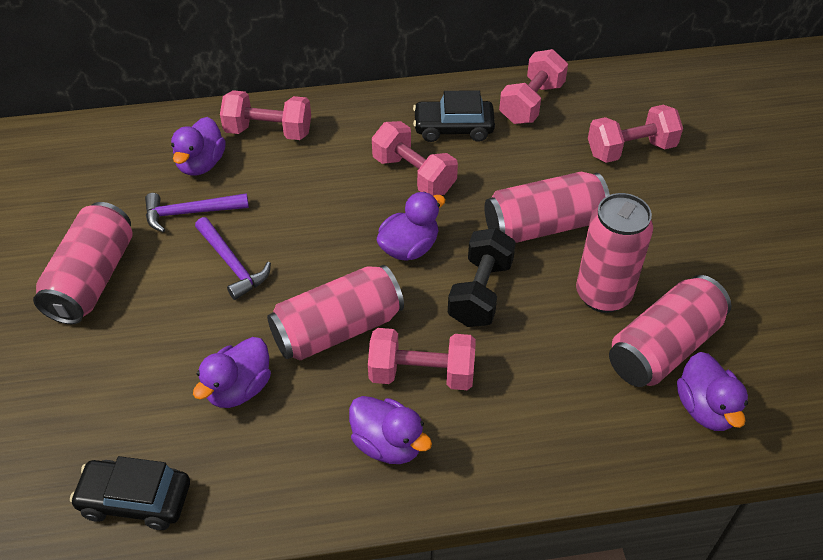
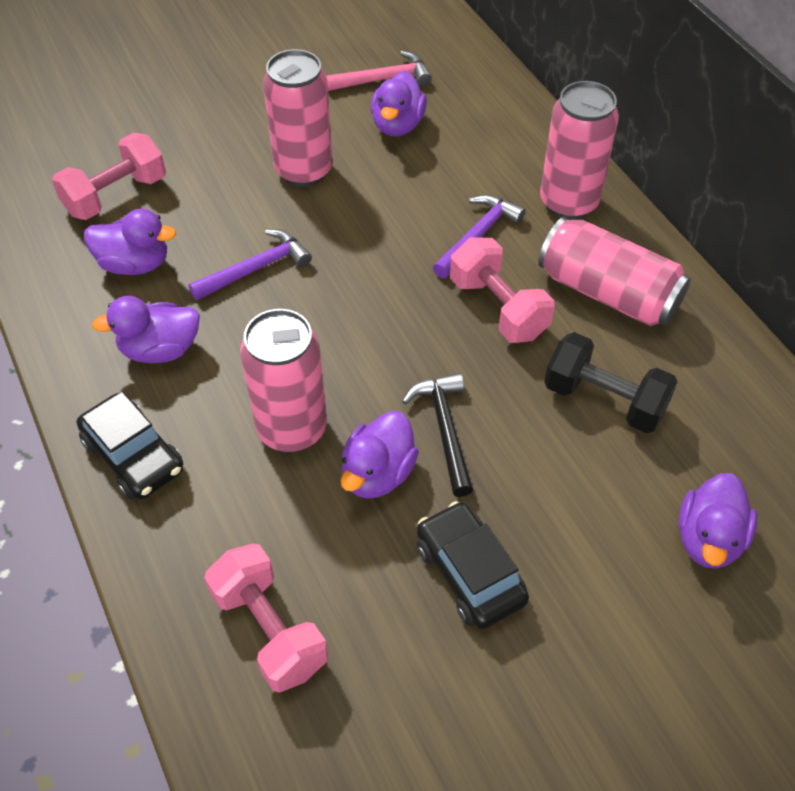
black hammer: none = 0 -> [402,373,473,497] = 1
pink can: [33,202,133,324] [267,265,404,360] [485,172,610,243] [576,193,653,313] [609,275,731,387] = 5 -> [240,309,327,453] [263,49,333,187] [538,217,691,326] [540,81,619,220] = 4
pink dumbbell: [220,90,311,140] [368,328,476,390] [372,121,458,196] [499,49,568,124] [588,105,683,163] = 5 -> [52,133,166,220] [204,544,328,693] [450,238,555,343] = 3
pink hammer: none = 0 -> [326,51,432,91] = 1

